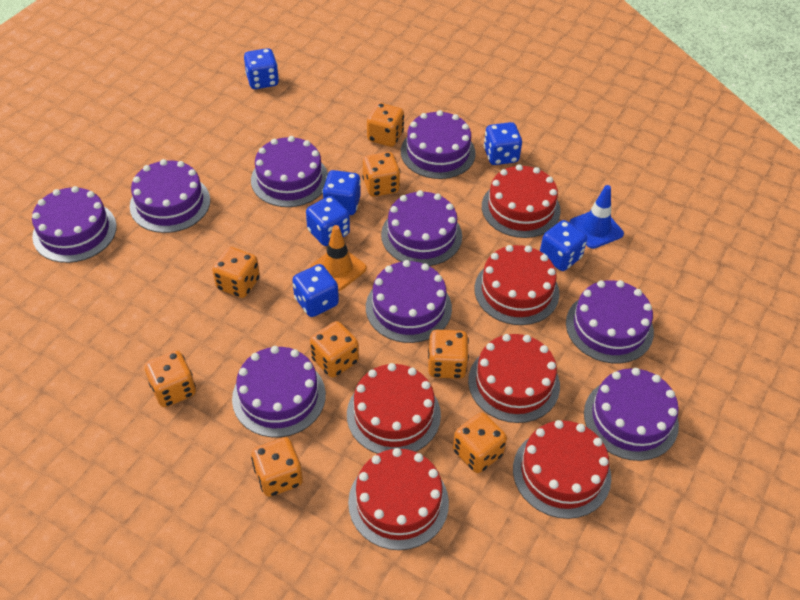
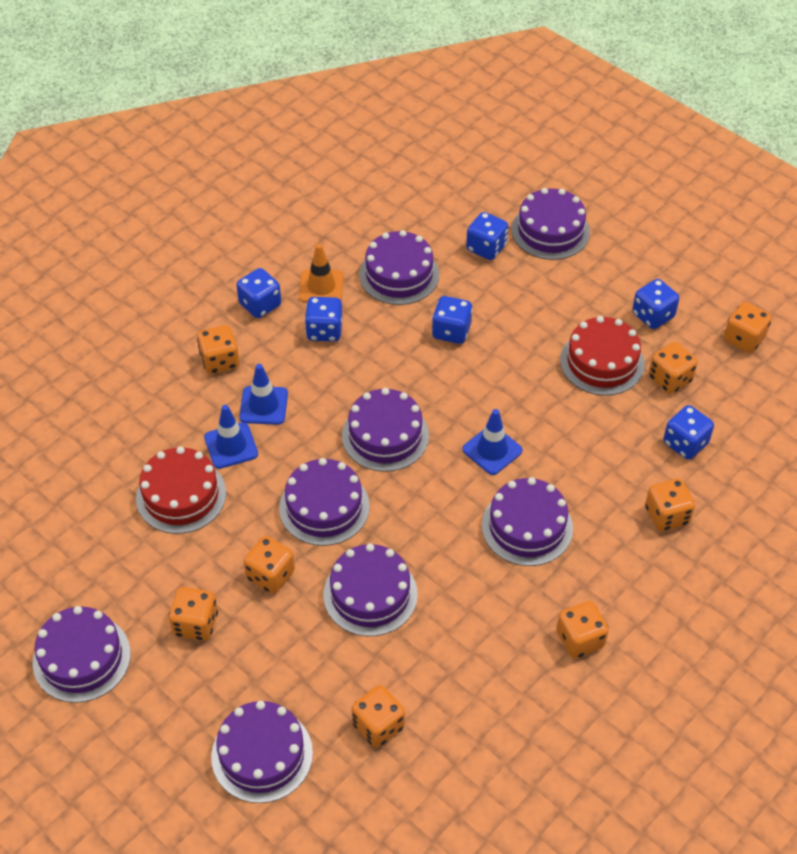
blue traffic cone: [569,185,624,249] = 1 -> [204,405,258,469] [239,364,288,425] [462,409,523,475] = 3
purple cake: [32,186,117,263] [130,159,210,233] [232,346,326,437] [251,136,328,207] [366,260,452,343] [381,190,462,266] [401,110,476,179] [566,280,654,363] [584,368,679,461] = 9 -> [33,606,131,703] [211,701,313,803] [279,458,370,546] [324,544,418,636] [342,388,429,472] [359,230,439,305] [482,477,573,566] [512,188,590,260] = 8
red cake: [347,363,441,454] [348,448,449,550] [468,334,560,423] [475,245,560,325] [482,164,561,238] [513,420,611,519] = 6 -> [136,446,226,534] [560,316,644,396] = 2

